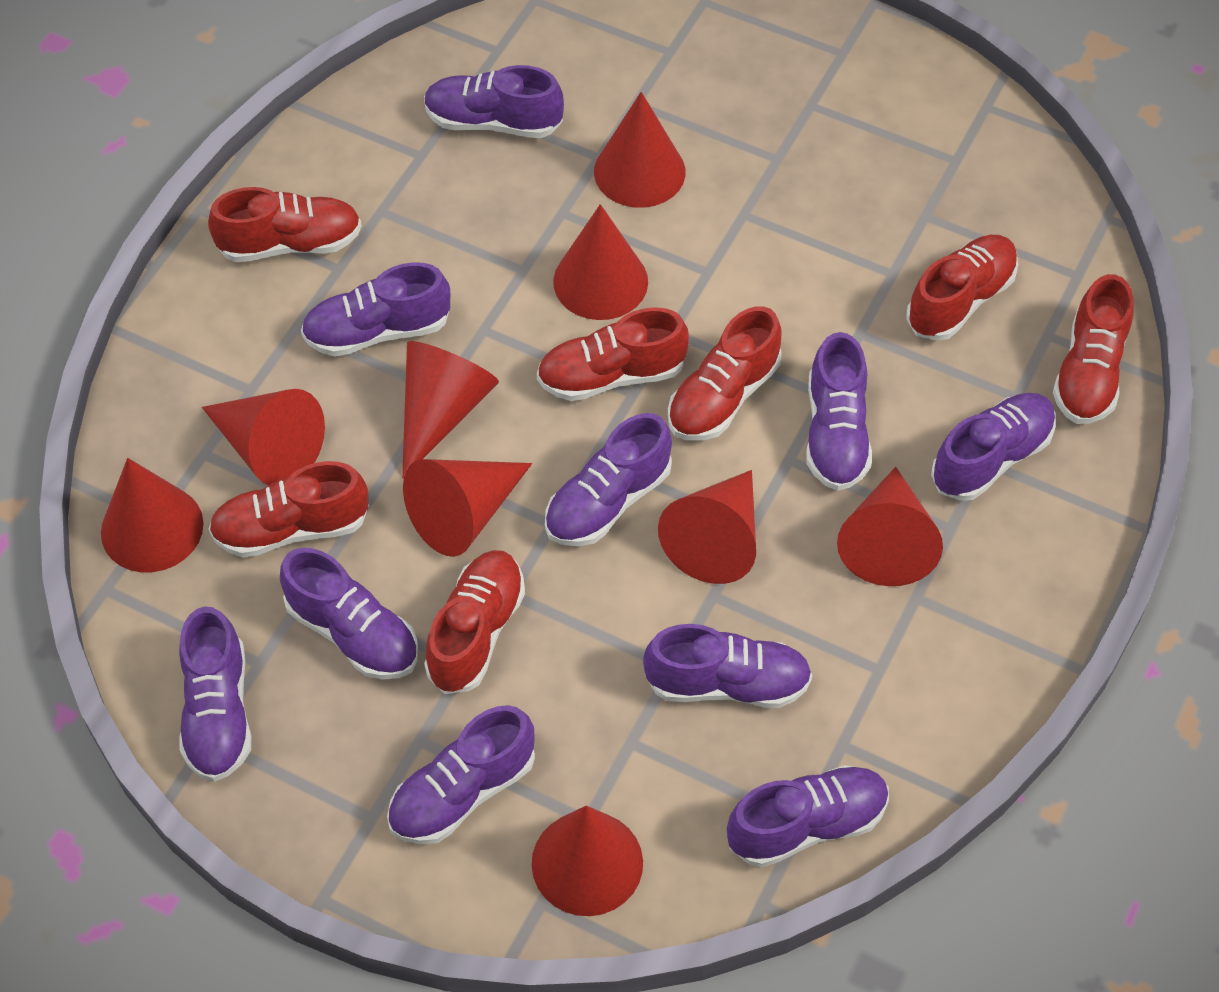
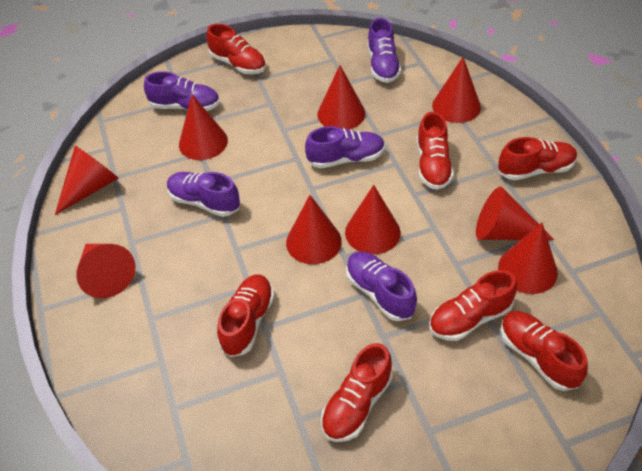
purple shoe: [179,606,251,782] [280,548,418,680] [301,262,450,357] [387,705,535,845] [424,65,564,138] [545,413,672,546] [643,624,812,708] [727,765,889,868] [806,332,872,491] [931,393,1056,501] = 10 -> [144,71,220,111] [167,172,240,217] [305,126,385,168] [346,252,417,321] [367,18,401,83] = 5

